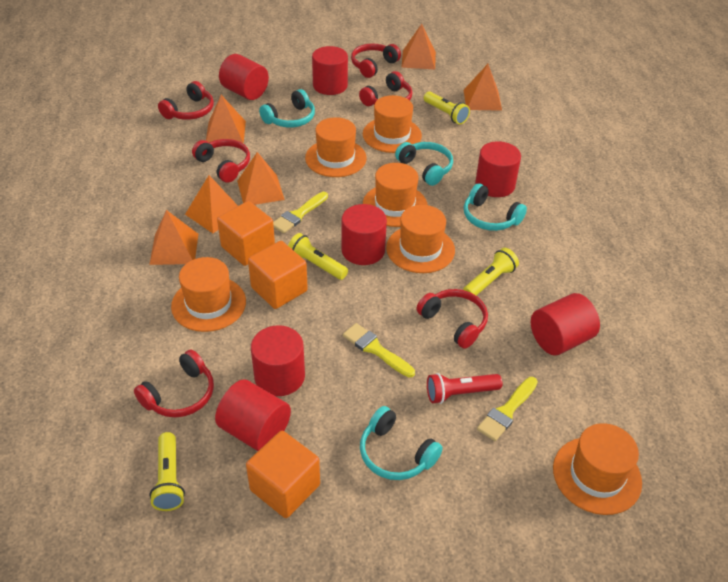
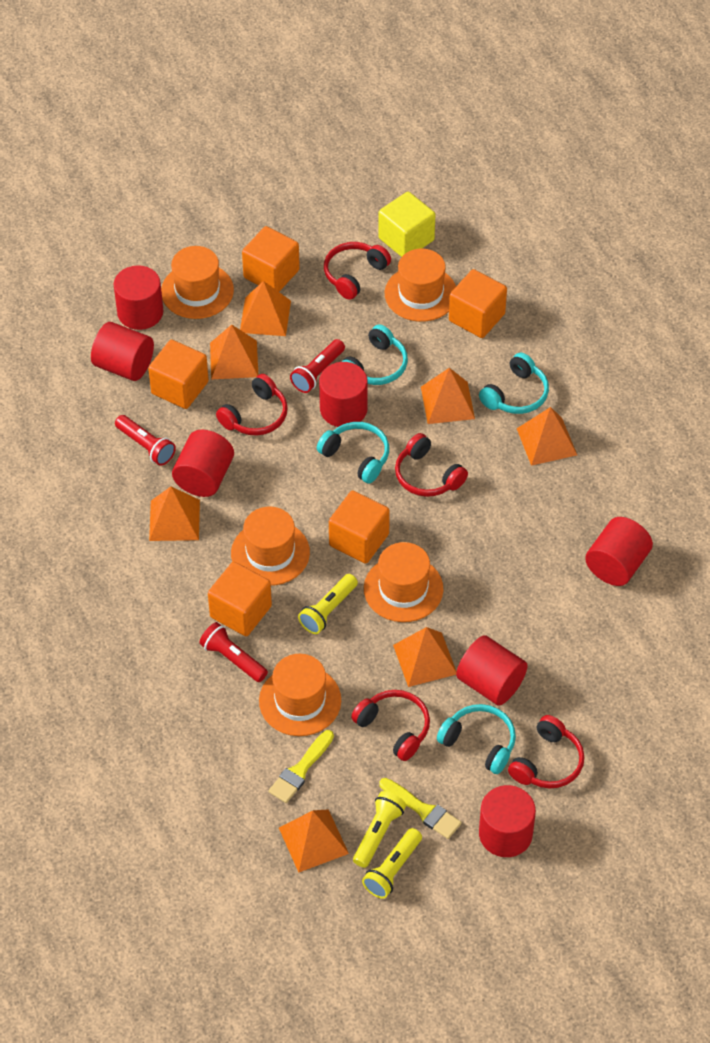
orange cube: [217,201,275,266] [246,431,320,518] [248,241,308,309] = 3 -> [148,340,209,409] [208,562,272,636] [242,226,300,292] [329,490,390,564] [449,269,507,338] = 5
orange hat: [171,257,246,332] [305,117,367,177] [363,95,422,153] [363,163,428,227] [386,205,455,273] [553,423,642,515] = 6 -> [161,246,234,319] [231,506,310,586] [259,654,341,736] [364,542,443,622] [385,249,456,322] = 5
orange pyramid: [149,210,198,265] [185,175,238,233] [206,95,246,143] [237,152,285,205] [401,24,436,70] [464,64,502,111] = 6 -> [149,486,200,541] [210,325,258,380] [240,281,291,336] [279,809,349,872] [393,627,457,687] [421,368,475,424] [517,407,577,466] = 7
red flashlight: [427,373,502,404] = 1 -> [115,415,176,465] [199,622,268,682] [290,339,345,393] = 3
red headphones: [134,349,214,417] [158,81,214,120] [192,139,250,183] [351,44,401,78] [359,71,412,106] [417,289,488,349] = 6 -> [216,374,288,436] [324,242,391,300] [351,690,430,761] [395,433,468,497] [508,715,585,788] = 5
yellow brush: [273,192,328,233] [343,323,415,378] [477,377,538,441] = 3 -> [269,730,334,803] [379,778,462,839] = 2
yellow cube: none = 0 -> [378,192,435,257] = 1
yellow flashlight: [149,432,185,511] [288,233,348,280] [424,92,470,124] [463,248,519,296] = 4 -> [298,574,358,634] [353,791,406,868] [362,828,422,899] = 3

